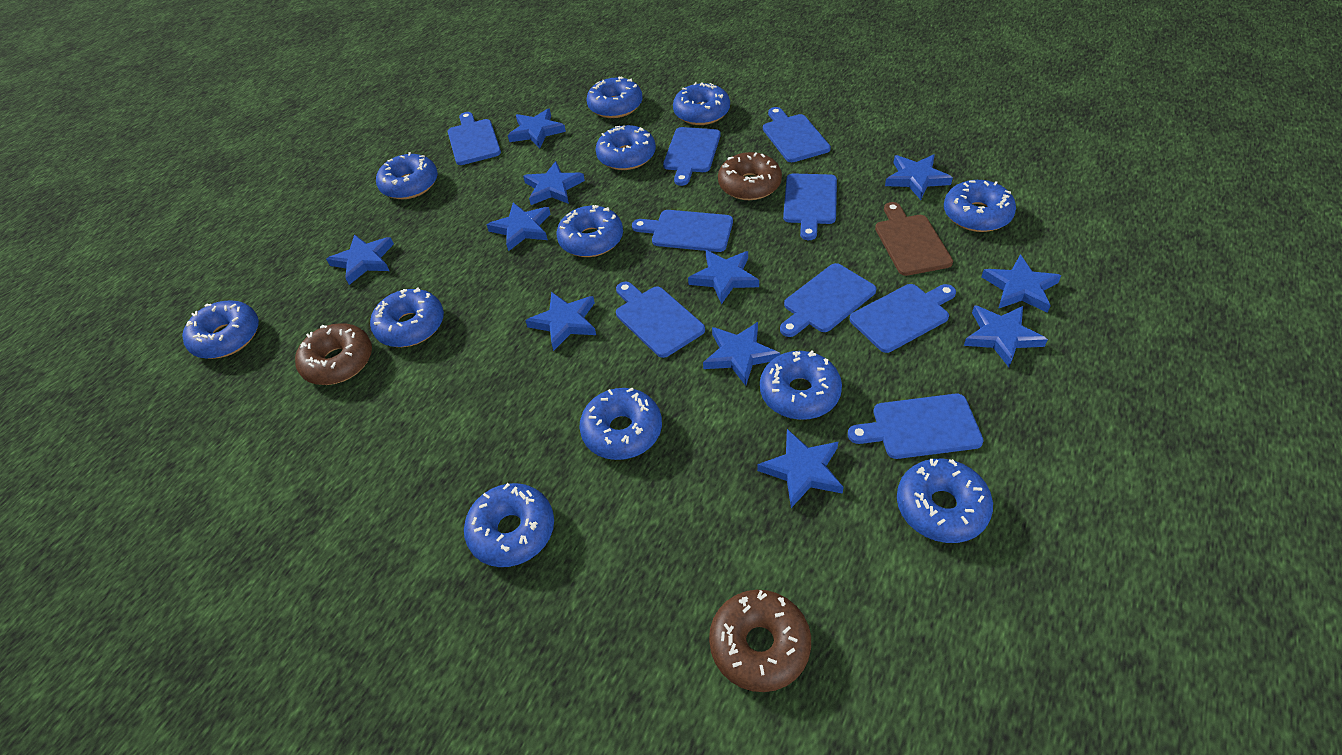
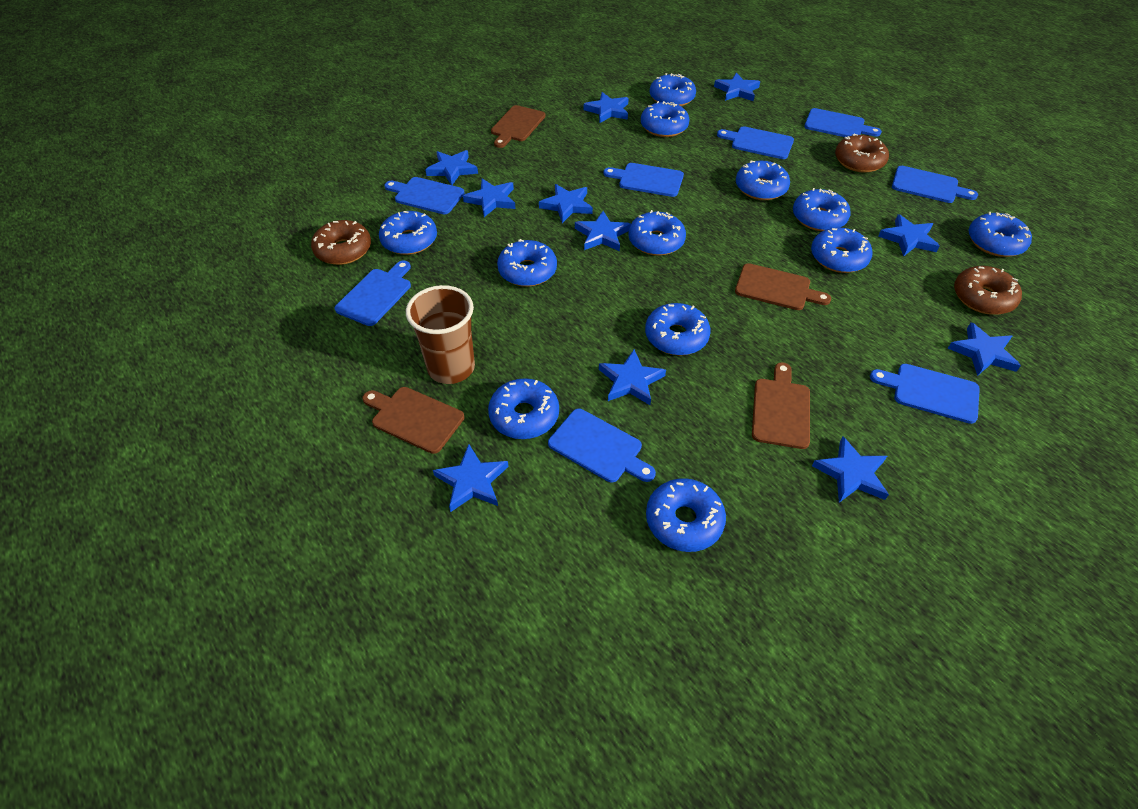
blue cutting board: [448,112,501,165] [616,282,705,358] [632,210,733,252] [663,127,721,186] [763,107,831,162] [780,263,876,337] [783,173,837,240] [848,394,984,459] [850,284,956,353] = 9 -> [334,260,411,326] [384,177,465,214] [548,409,656,482] [604,163,684,197] [717,126,794,159] [804,108,882,137] [870,364,980,424] [892,166,978,203] = 8
brown cup: none = 0 -> [406,285,475,384] = 1
brown cutting board: [875,202,953,276] = 1 -> [362,387,464,454] [491,105,545,148] [735,263,831,310] [752,362,810,449] = 4

